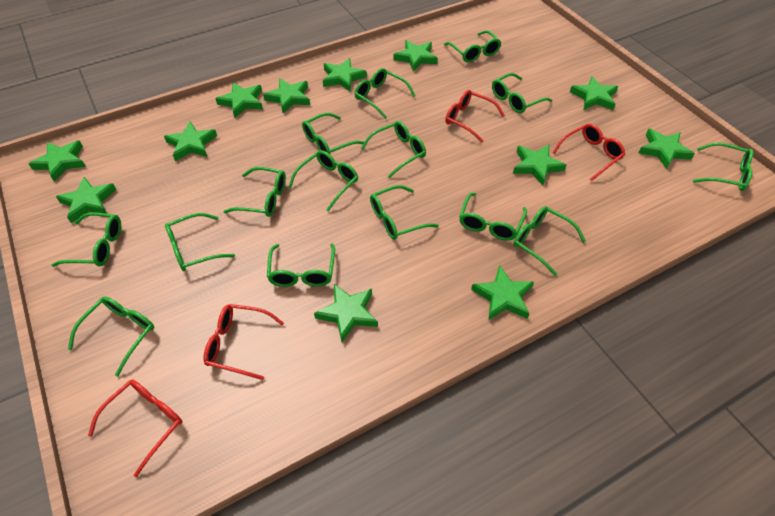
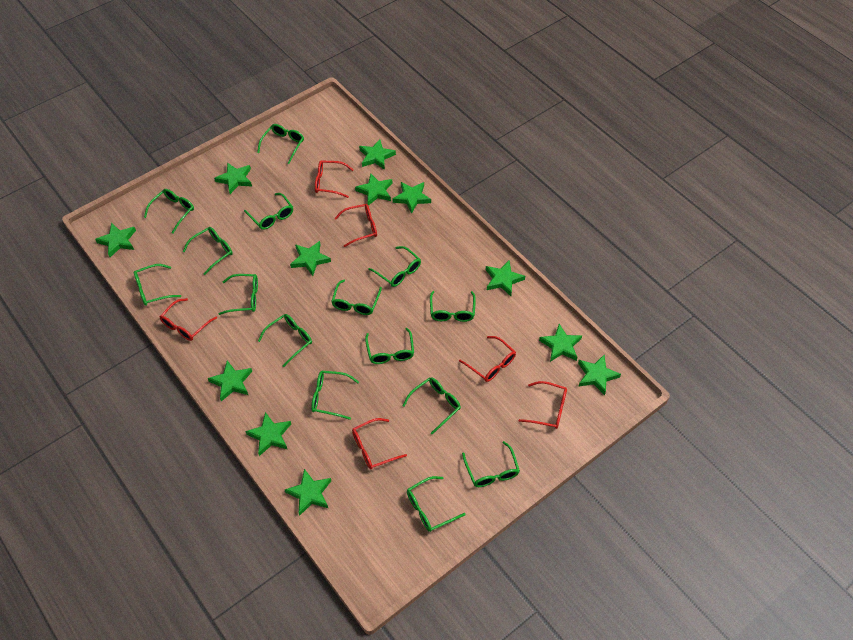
red glasses: [88,379,182,477] [203,304,284,380] [445,90,505,143] [552,124,625,181] = 4 -> [160,298,217,341] [315,160,354,198] [335,204,377,247] [352,418,407,469] [459,336,516,382] [518,381,567,429] = 6

